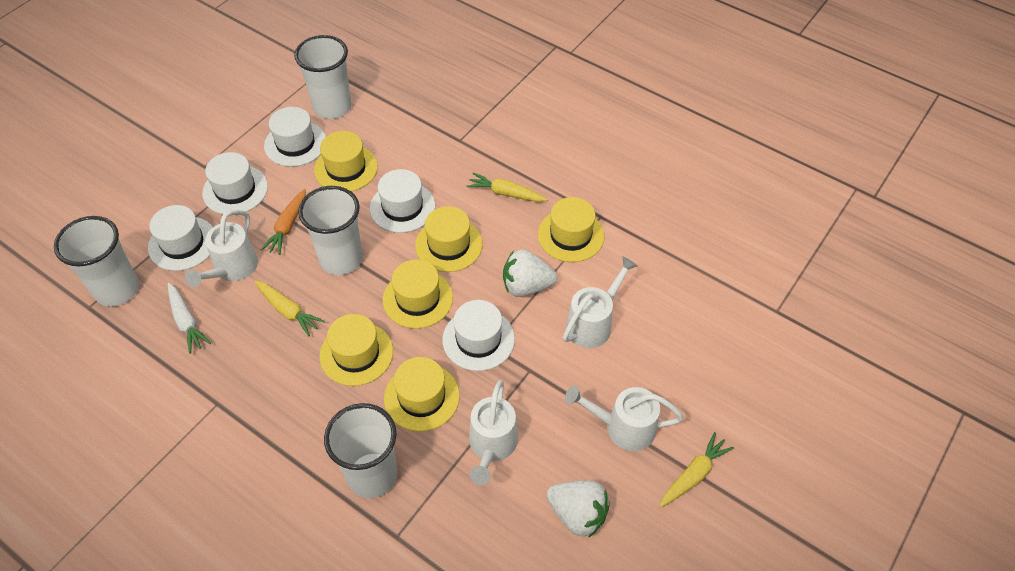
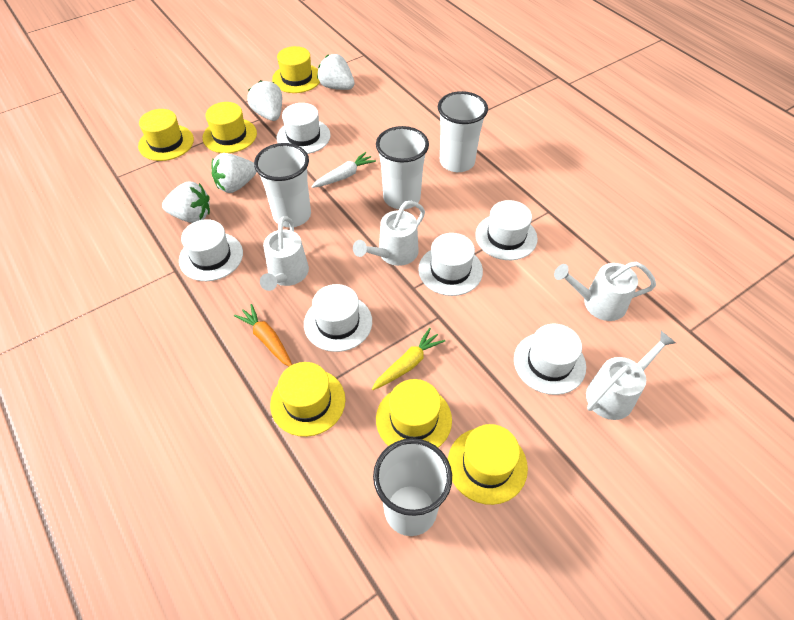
white hat: [148,205,213,271] [202,152,268,214] [264,107,326,167] [370,169,435,233] [442,300,515,371] = 5 -> [179,219,243,281] [277,103,331,154] [304,284,372,352] [418,233,483,296] [475,200,538,260] [514,324,586,395] = 6
white strawberry: [503,250,557,297] [546,481,610,538] = 2 -> [162,181,210,223] [211,153,257,193] [247,80,282,121] [317,54,355,90] = 4
yellow carrot: [254,280,325,336] [467,172,548,202] [660,432,734,507] = 3 -> [372,328,445,390] = 1

